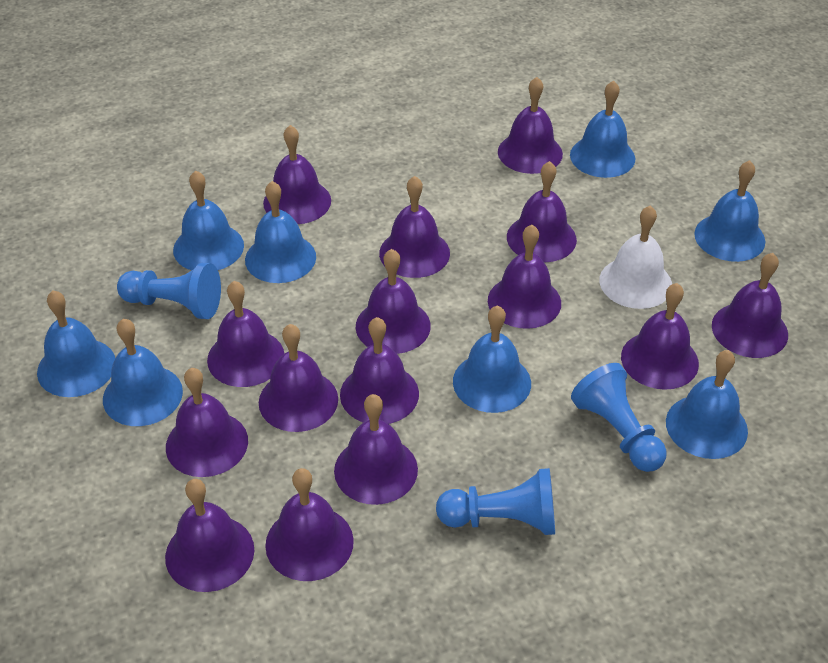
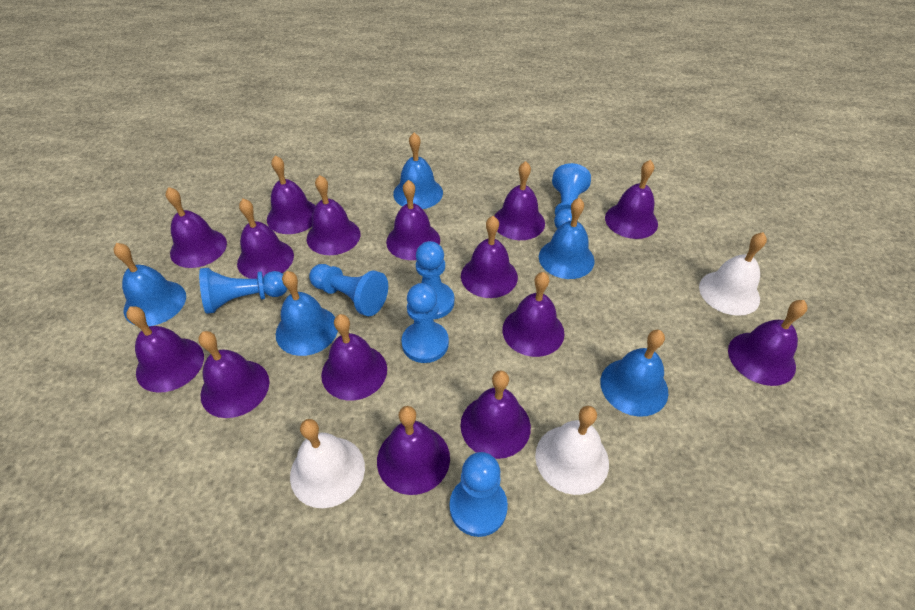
blue bell: [37,291,115,397] [103,319,183,426] [173,170,244,270] [245,181,316,283] [453,305,531,413] [570,81,635,178] [666,350,748,459] [694,160,765,262] = 8 -> [114,243,186,326] [276,271,338,356] [393,133,443,209] [539,198,595,279] [600,330,668,417] = 5
blue pawn: [117,263,221,319] [436,468,555,535] [571,363,667,472] = 3 -> [199,268,287,314] [309,264,388,316] [401,283,449,363] [416,241,454,319] [450,452,508,537] [552,163,591,229] = 6
white bell: [599,205,672,309] = 1 -> [290,419,365,508] [535,406,609,495] [699,232,767,316] = 3

